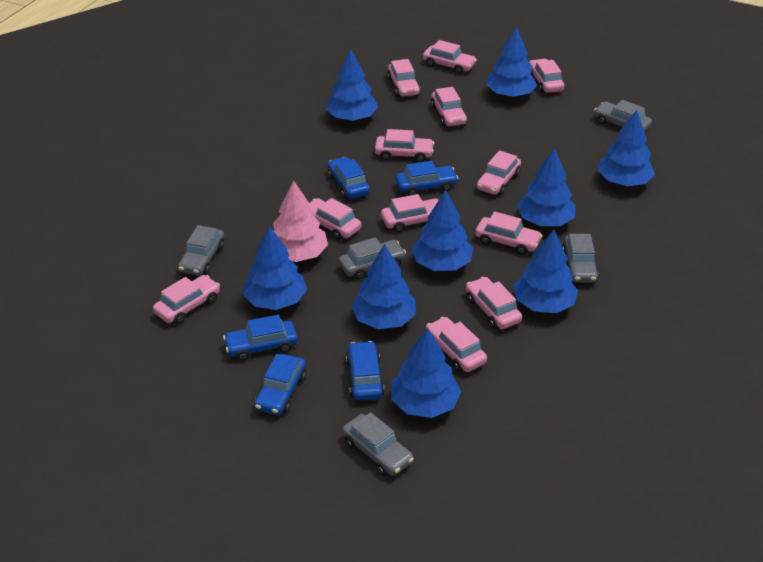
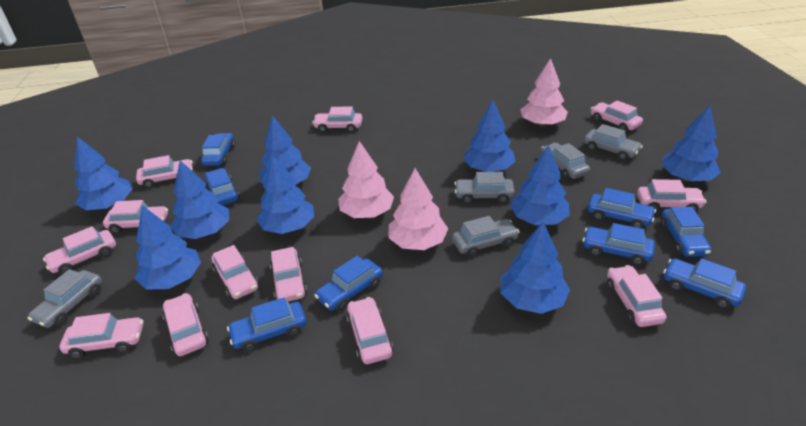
blue car: [223,315,298,361] [254,354,306,415] [328,157,370,199] [346,341,385,401] [396,161,458,196] = 5 -> [201,133,235,166] [204,168,239,206] [227,297,307,352] [314,256,383,311] [583,223,655,265] [587,188,656,229] [660,207,711,257] [663,258,746,309] = 8
pink tree: [273,180,328,262] = 1 -> [338,141,394,218] [389,168,448,250] [520,58,568,126] = 3

